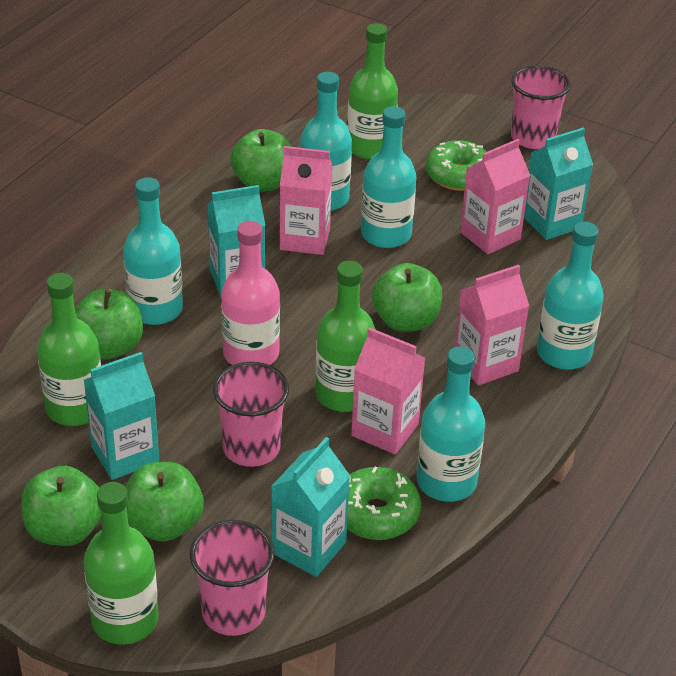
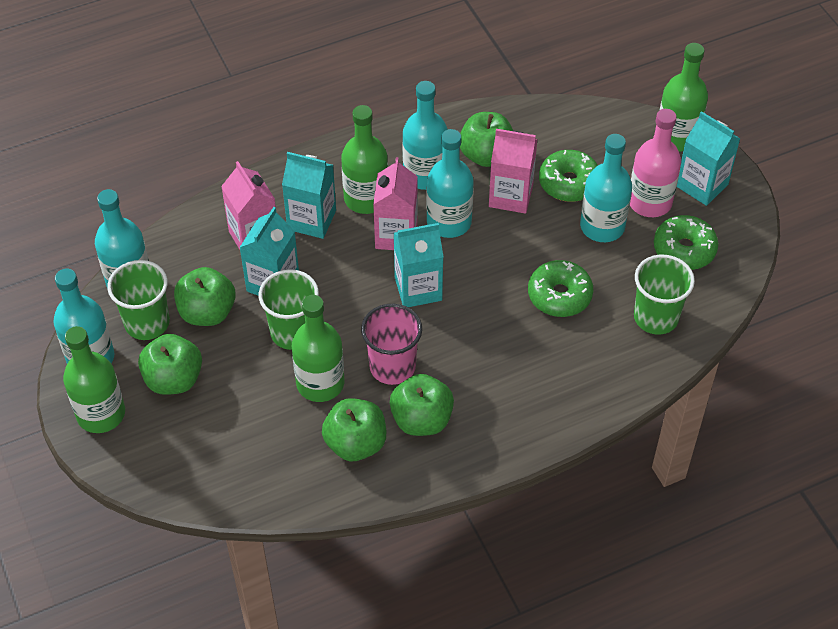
green cup: none = 0 -> [107,260,170,340] [259,269,319,350] [634,255,695,335] = 3
green donut: [347,467,421,540] [426,140,487,191] = 2 -> [528,260,593,317] [539,150,598,202] [654,215,718,270] = 3
pink carton: [280,146,332,255] [351,327,425,454] [455,265,529,385] [460,139,530,254] = 4 -> [221,161,276,249] [373,157,418,250] [489,129,538,214] = 3
pink cup: [190,520,275,636] [213,362,289,467] [511,65,571,149] = 3 -> [361,304,422,385] = 1

